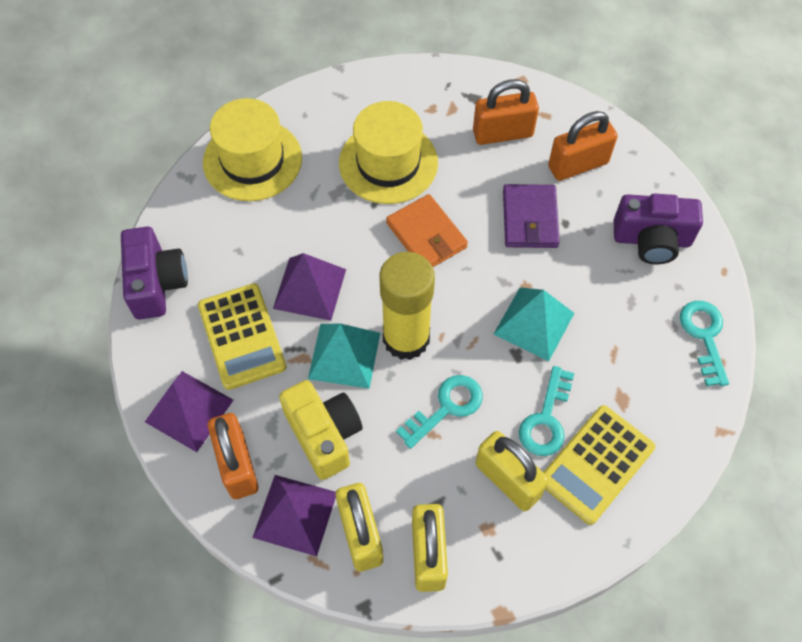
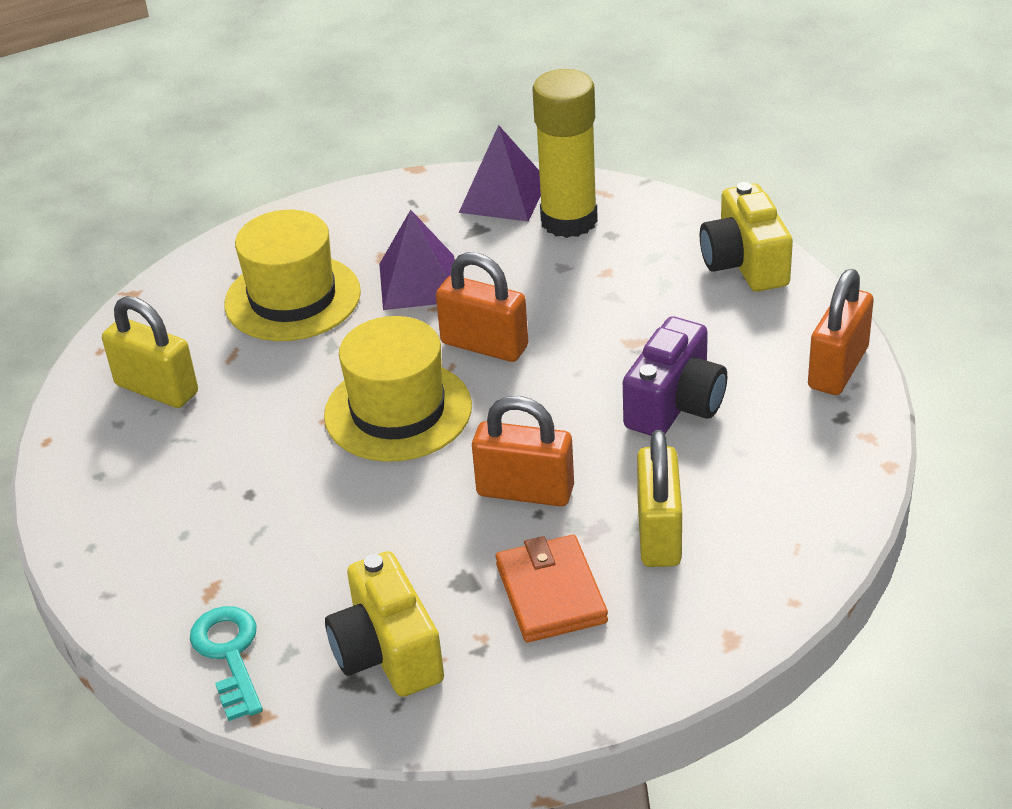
purple camera: [121,227,188,319] [614,193,703,264] = 2 -> [623,316,727,436] = 1
purple pyramid: [145,371,233,452] [252,475,336,556] [273,253,346,321] = 3 -> [379,210,455,310] [459,125,541,221] = 2
purple wallet: [503,184,560,248] = 1 -> none = 0
turquoise key: [396,375,483,449] [519,366,574,456] [680,301,729,386] = 3 -> [190,606,263,721] = 1
turquoise pyramid: [308,324,380,389] [494,287,574,361] = 2 -> none = 0
yellow calculator: [198,283,286,390] [543,405,655,525] = 2 -> none = 0
yellow camera: [279,380,363,480] = 1 -> [325,551,444,697] [700,182,793,292] = 2
yellow padlock: [336,483,383,571] [412,504,448,592] [476,431,549,511] = 3 -> [102,296,198,408] [637,430,682,567] = 2

